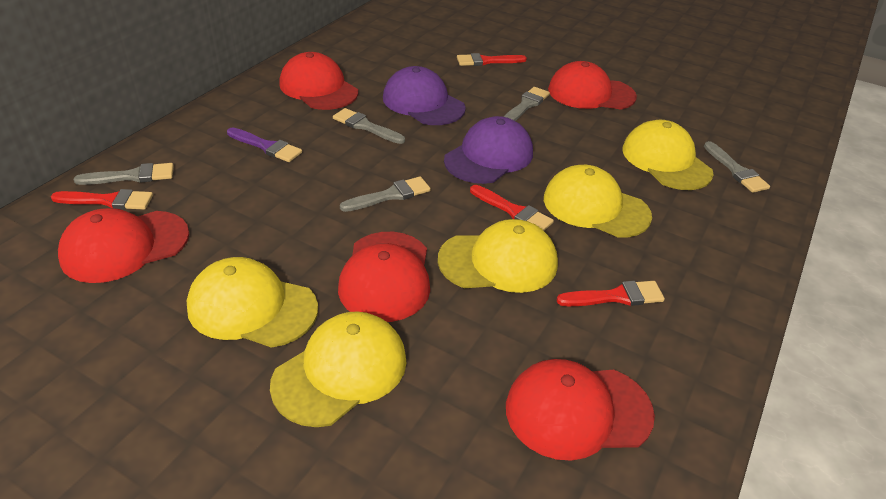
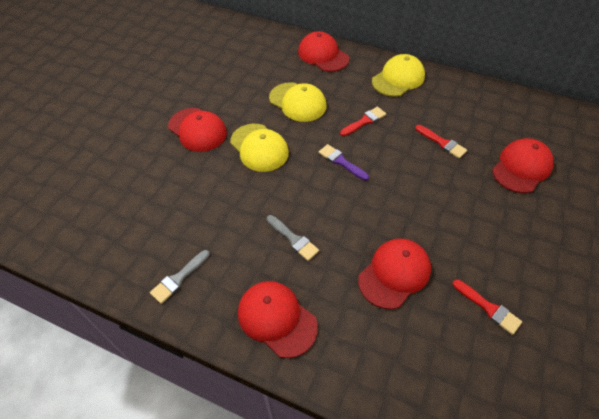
grey brush: [74,163,174,185] [333,108,405,144] [340,176,431,212] [503,87,550,121] [704,141,770,193] = 5 -> [150,250,210,304] [267,215,319,261] = 2
purple cap: [383,66,466,125] [444,116,533,184] = 2 -> none = 0
red brush: [51,189,153,210] [457,53,527,66] [470,185,554,231] [557,281,665,306] = 4 -> [340,107,386,136] [415,125,467,158] [453,279,522,335] = 3
yellow cap: [187,257,318,348] [270,311,406,427] [438,219,558,293] [544,165,652,238] [622,120,713,190] = 5 -> [230,124,289,172] [269,82,326,122] [372,54,425,97] = 3

